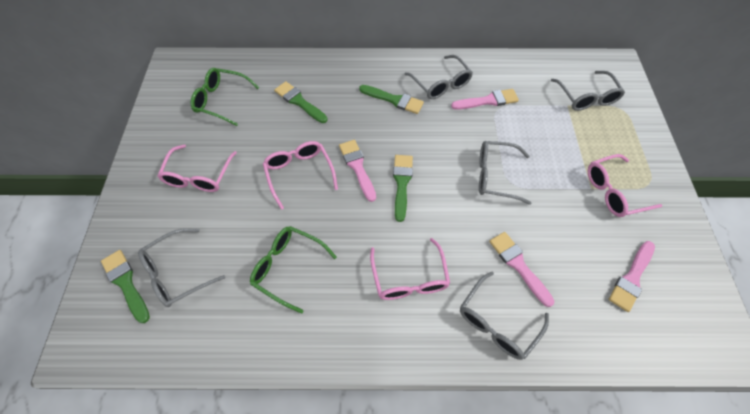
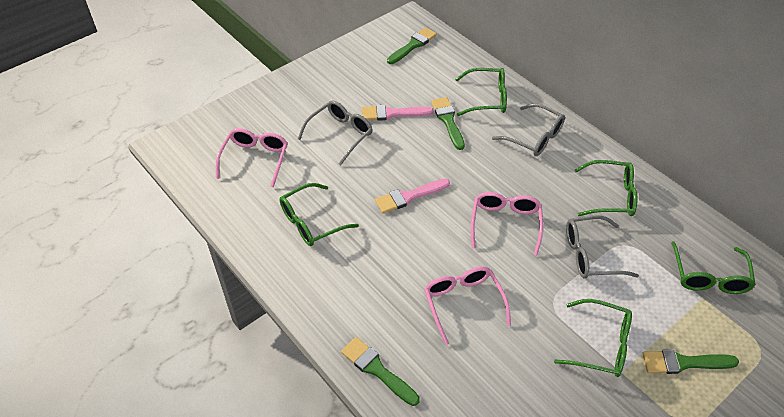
green glasses: [190,68,259,126] [250,226,337,314] = 2 -> [279,183,359,246] [455,68,507,116] [554,299,632,377] [575,160,638,216] [671,241,756,294] = 5
grey glasses: [138,228,225,307] [405,55,473,99] [460,272,549,360] [479,141,531,205] [551,71,625,111] = 5 -> [298,101,373,165] [492,103,565,156] [566,216,639,279] = 3
pink brush: [339,140,376,202] [451,89,519,110] [489,232,554,307] [609,241,655,312] = 4 -> [362,105,433,121] [375,178,450,213] = 2
pink glasses: [157,144,237,192] [263,141,338,209] [370,238,450,300] [588,154,663,217] = 4 -> [216,128,288,188] [424,266,511,345] [471,192,543,255] = 3

